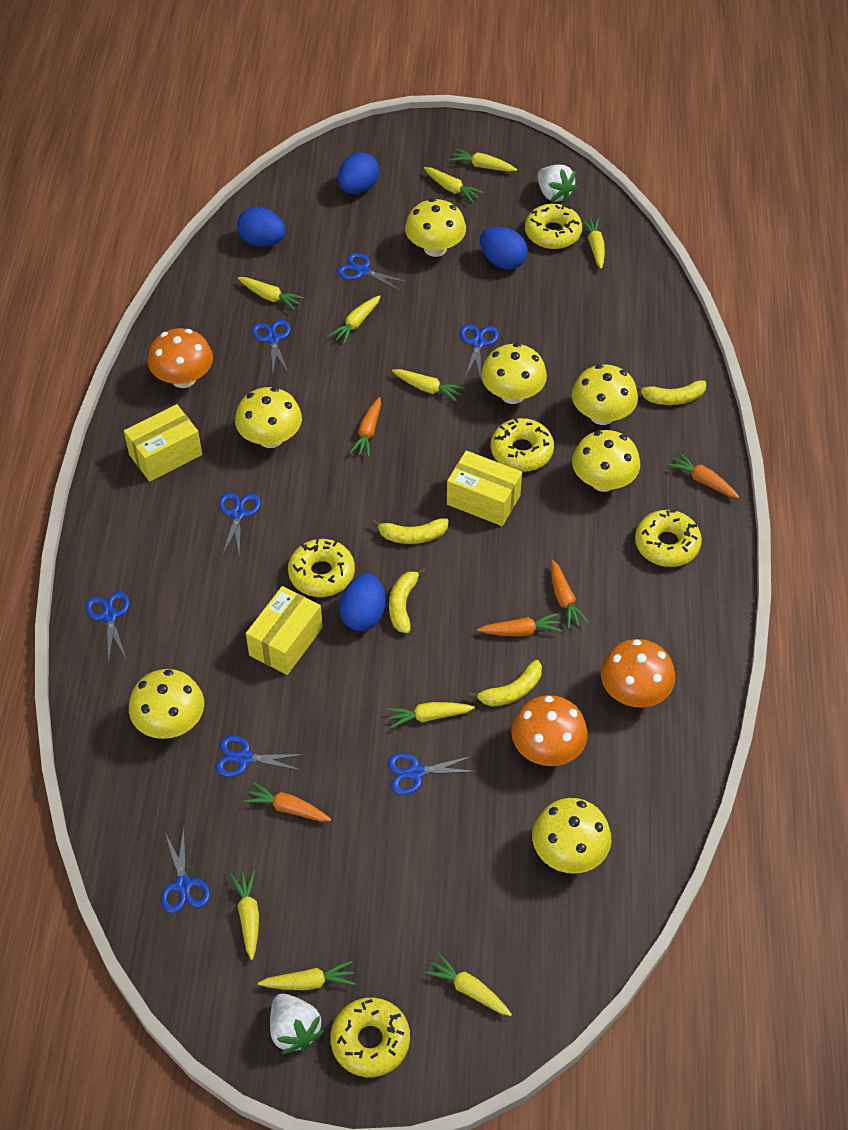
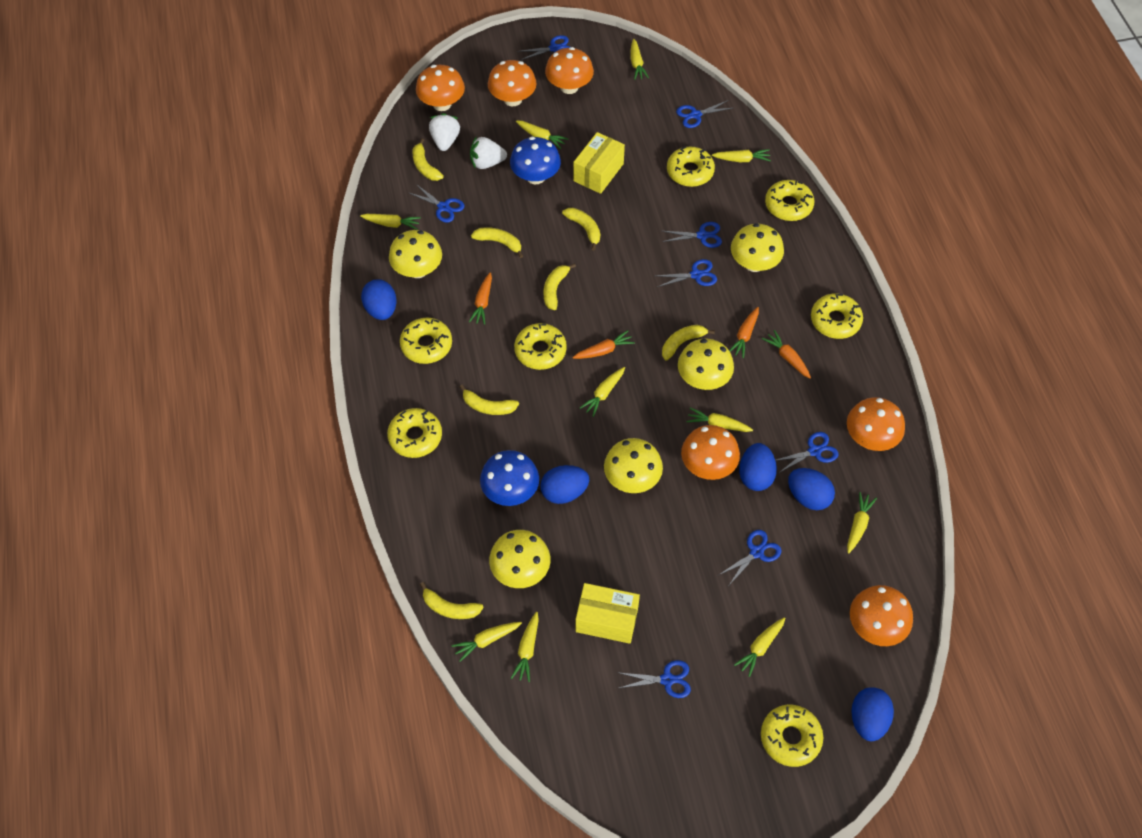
blue egg: [237,207,286,247] [338,152,379,194] [339,574,386,631] [480,227,528,269] = 4 -> [361,279,397,320] [540,465,589,504] [739,443,777,491] [788,468,835,510] [851,687,894,741] = 5
blue mushroom: none = 0 -> [480,450,539,506] [510,137,561,184] = 2
orange carrot: [244,782,332,822] [350,397,381,457] [477,613,562,637] [551,560,589,629] [668,452,739,498] = 5 -> [469,272,492,325] [573,330,635,359] [729,307,759,358] [762,330,811,379] = 4
orange mushroom: [148,328,213,388] [511,695,588,766] [601,639,675,707] = 3 -> [416,65,465,111] [488,60,537,107] [545,47,594,94] [681,425,740,480] [847,397,905,451] [850,585,913,646] = 6
yellow banana: [371,518,449,544] [389,567,426,633] [468,660,542,706] [635,380,706,405] = 4 -> [412,138,444,181] [420,582,484,619] [460,385,519,415] [471,227,523,258] [544,263,576,310] [562,208,600,250] [662,325,715,361] = 7
yellow box: [124,404,202,482] [246,586,323,675] [447,451,522,526] = 3 -> [573,132,625,194] [576,583,640,644] = 2
yellow donut: [288,538,355,597] [330,997,410,1077] [491,418,554,472] [525,204,582,249] [635,510,702,567] = 5 -> [387,408,442,458] [400,317,452,364] [514,323,567,370] [667,146,715,187] [761,705,823,767] [765,180,814,221] [811,294,863,339] = 7
yellow mushroom: [129,669,204,739] [235,387,302,448] [405,198,466,257] [481,343,547,404] [532,798,611,874] [572,364,638,425] [572,430,640,492] = 7 -> [389,230,442,278] [489,530,550,588] [604,438,663,493] [678,339,734,390] [731,223,784,272] = 5

